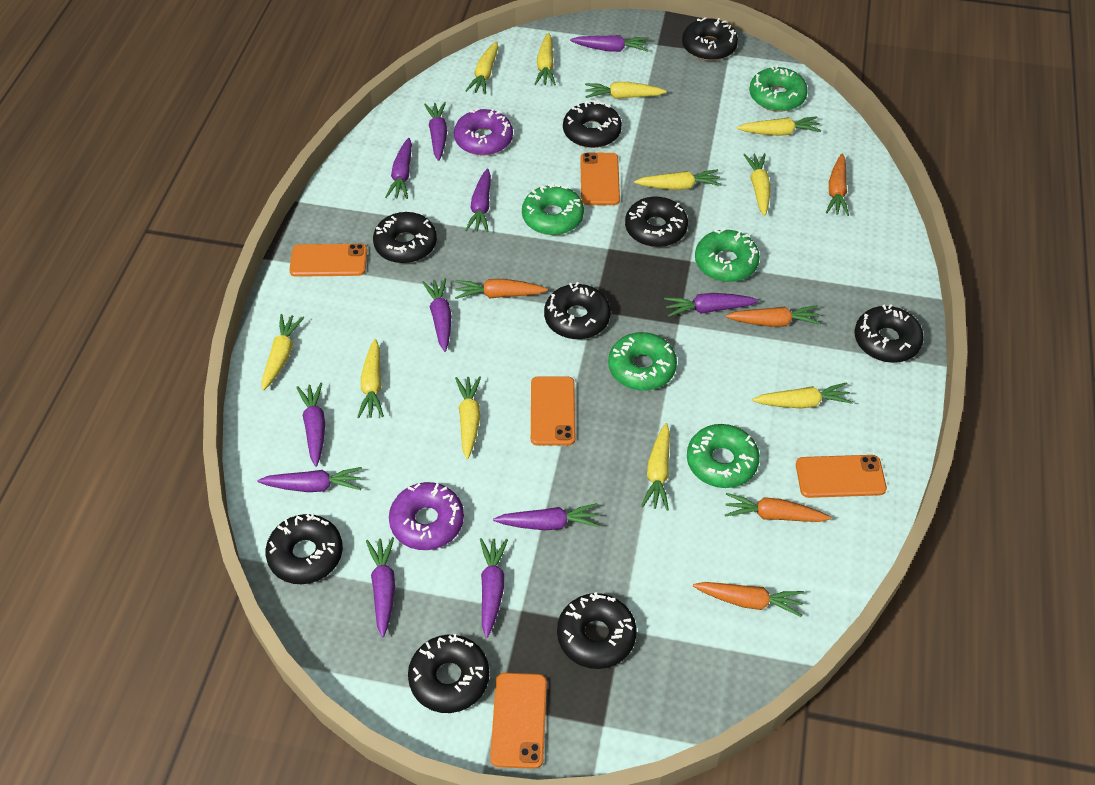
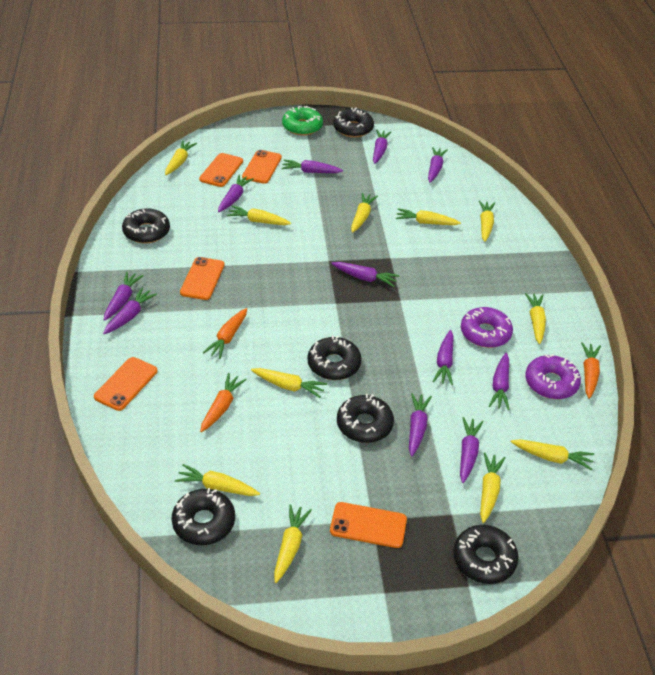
black donut: [266,513,343,584] [373,212,437,263] [408,634,489,713] [544,282,611,339] [557,592,637,669] [563,100,622,148] [625,197,688,247] [682,17,738,61] [855,304,924,363] = 9 -> [122,208,170,243] [172,488,235,545] [307,335,362,380] [333,107,374,137] [337,394,394,443] [453,525,519,584] = 6
green donut: [522,183,584,235] [608,332,677,391] [687,424,760,488] [695,228,760,282] [749,65,808,112] = 5 -> [282,106,323,136] = 1
orange carrot: [455,279,548,299] [693,582,804,617] [725,305,821,327] [725,493,831,522] [826,154,849,216] = 5 -> [200,373,247,432] [203,308,247,359] [581,342,601,399] = 3

